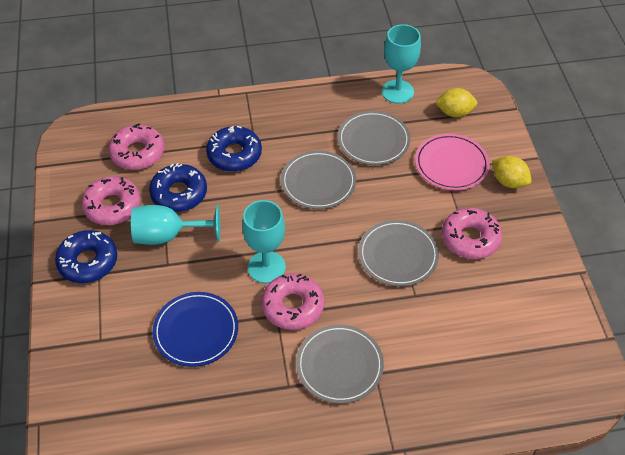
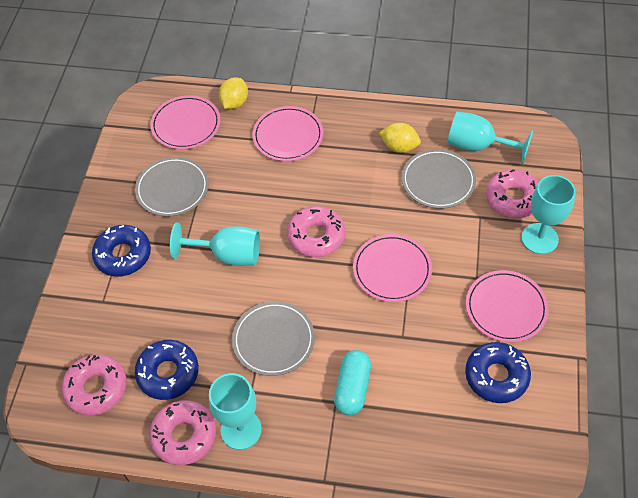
blue plate: [153,292,238,367] = 1 -> none = 0
grey plate: [281,151,356,209] [296,325,384,404] [338,111,410,165] [358,220,439,286] = 4 -> [135,157,209,217] [232,301,315,376] [402,149,476,209] = 3
pink plate: [415,134,490,190] = 1 -> [150,95,220,149] [252,106,323,161] [353,234,432,302] [466,270,549,342] = 4
turquoise capsule: none = 0 -> [334,350,371,415] = 1
turquoise goblet: [131,204,220,245] [242,200,286,283] [382,24,421,104] = 3 -> [170,222,260,266] [209,373,262,450] [448,112,533,164] [521,175,576,254] = 4

